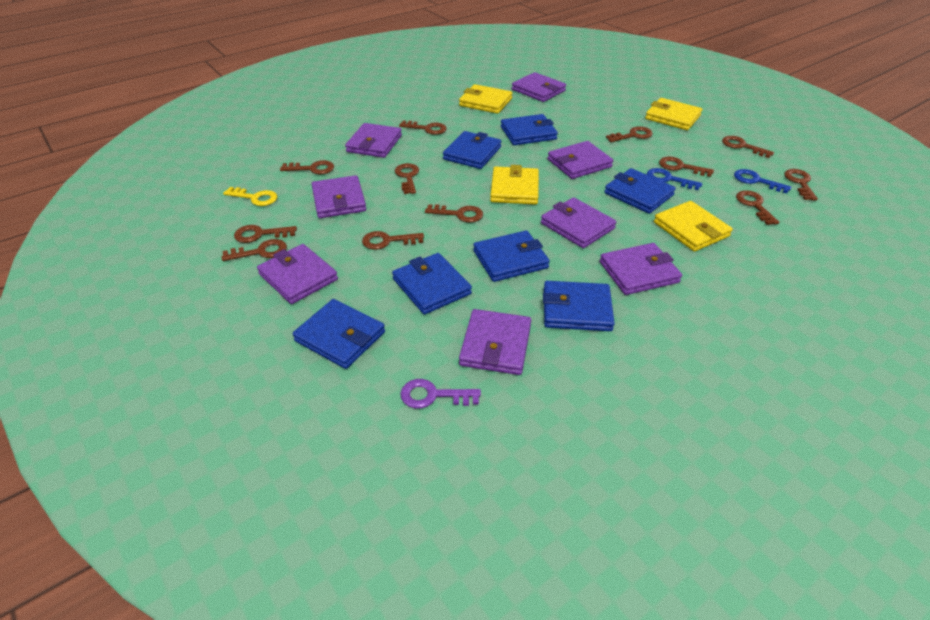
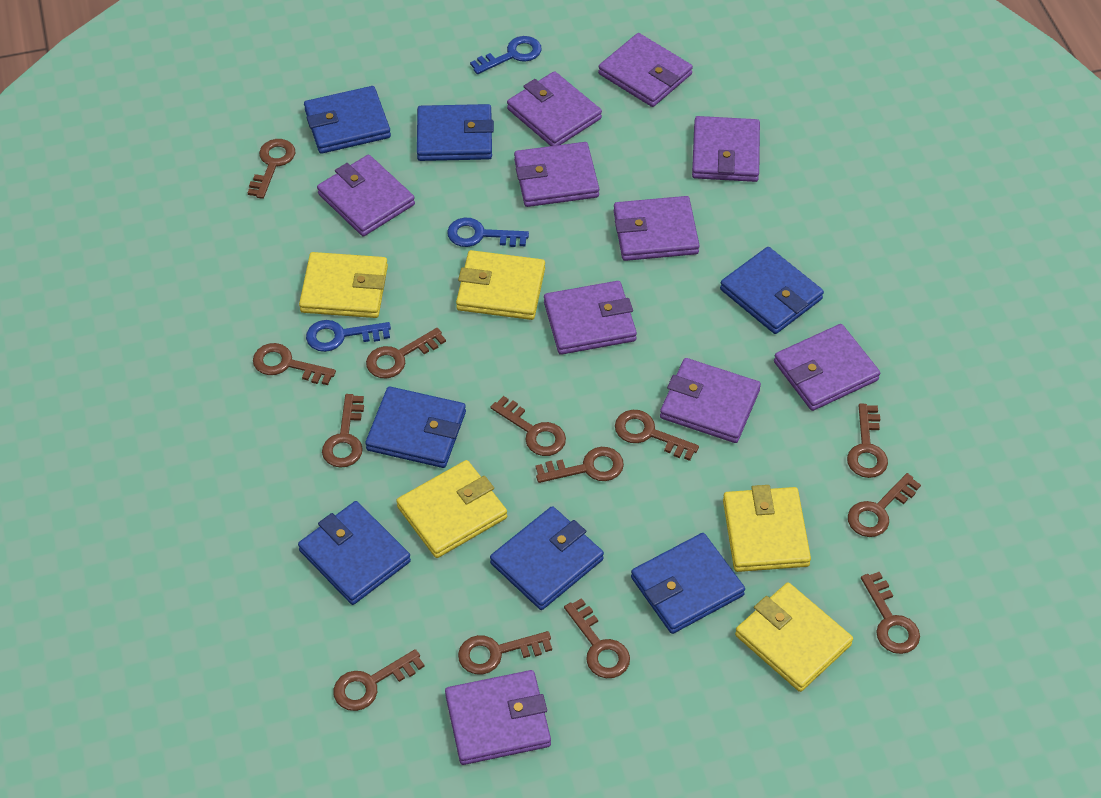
blue key: [647,168,702,190] [734,169,792,193] = 2 -> [306,320,391,352] [447,218,529,247] [470,36,542,74] = 3
brown key: [222,239,287,261] [234,225,297,243] [280,160,334,174] [362,231,424,250] [395,163,419,194] [399,121,447,135] [425,204,483,223] [606,126,653,142] [659,157,714,177] [722,136,774,158] [736,190,779,225] [784,169,818,200] = 12 -> [248,139,295,199] [253,343,336,385] [322,394,364,468] [333,649,425,711] [366,328,446,378] [458,631,552,675] [491,396,566,456] [536,447,624,483] [564,598,630,678] [615,410,699,461] [847,404,888,478] [848,473,921,537] [861,572,920,654] = 13
purple key: [400,379,481,409] = 1 -> none = 0
purple wallet: [257,244,338,304] [312,175,366,218] [345,123,402,158] [459,309,531,375] [512,72,566,102] [541,197,616,248] [548,141,613,179] [600,243,682,295] = 8 -> [317,155,415,236] [445,670,551,765] [507,71,602,146] [514,142,599,207] [544,281,637,355] [598,33,693,107] [614,196,700,261] [660,358,761,443] [692,116,760,182] [774,324,880,411] = 10
yellow key: [223,187,277,206] = 1 -> none = 0
yellow wallet: [459,84,512,114] [490,165,539,205] [645,98,702,130] [654,201,733,252] = 4 -> [299,252,388,318] [396,460,507,558] [456,250,545,320] [723,485,811,572] [735,582,853,692] = 5

